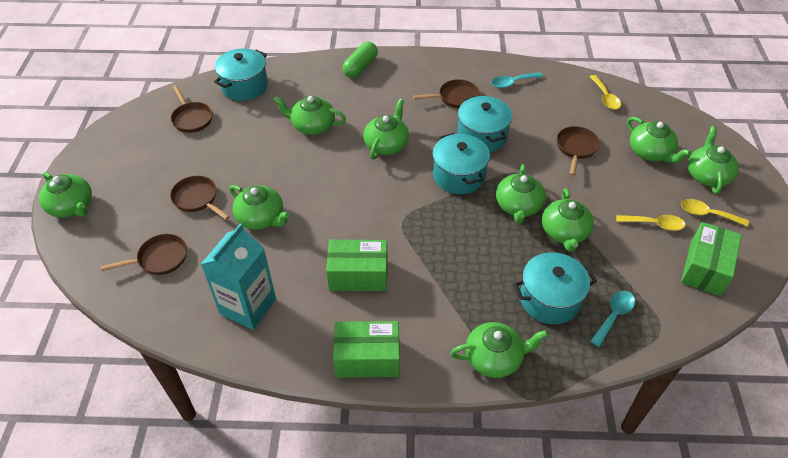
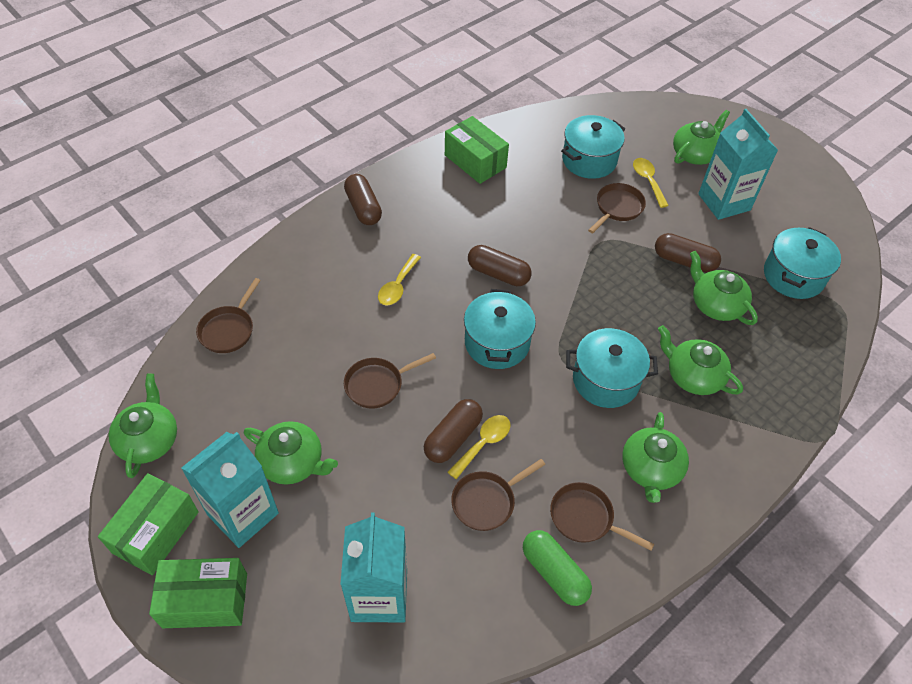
brown capsule: none = 0 -> [344,174,382,225] [424,399,483,463] [468,245,532,286] [655,233,721,272] = 4
green teapot: [39,172,92,218] [229,185,290,230] [273,96,346,135] [363,99,409,159] [450,322,548,378] [496,164,546,224] [542,188,594,252] [627,117,692,163] [688,126,739,194] = 9 -> [108,374,177,478] [244,421,338,485] [622,412,689,503] [658,325,743,395] [673,110,730,165] [690,251,758,325] = 6
turquoise carton: [201,223,276,330] = 1 -> [181,432,279,548] [340,512,407,622] [698,109,778,220] = 3
turquoise spoon: [491,72,543,88] [590,291,635,347] = 2 -> none = 0

